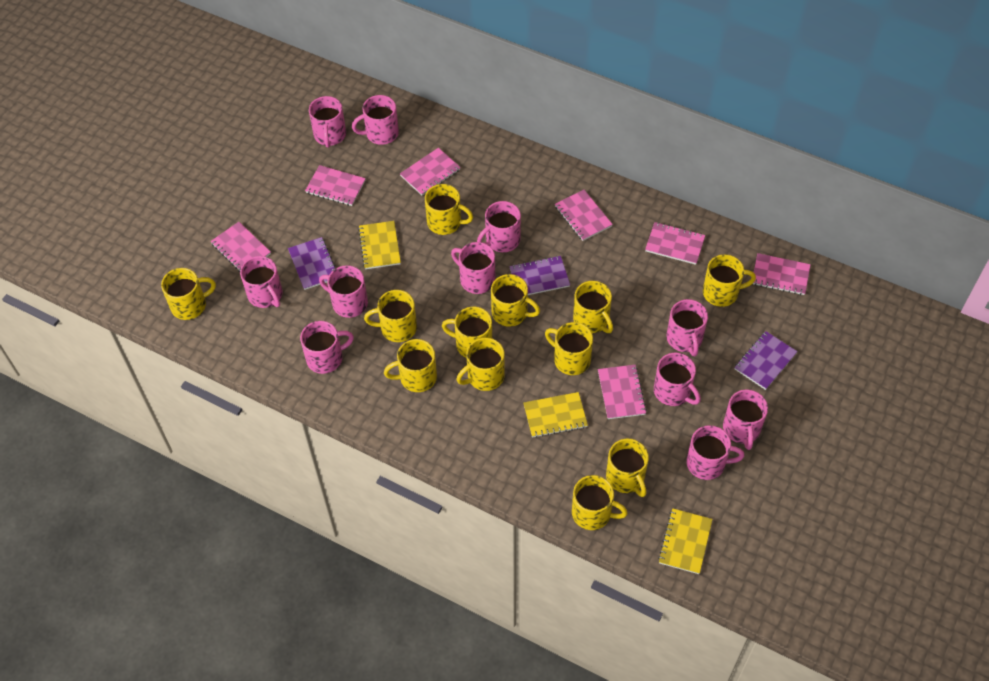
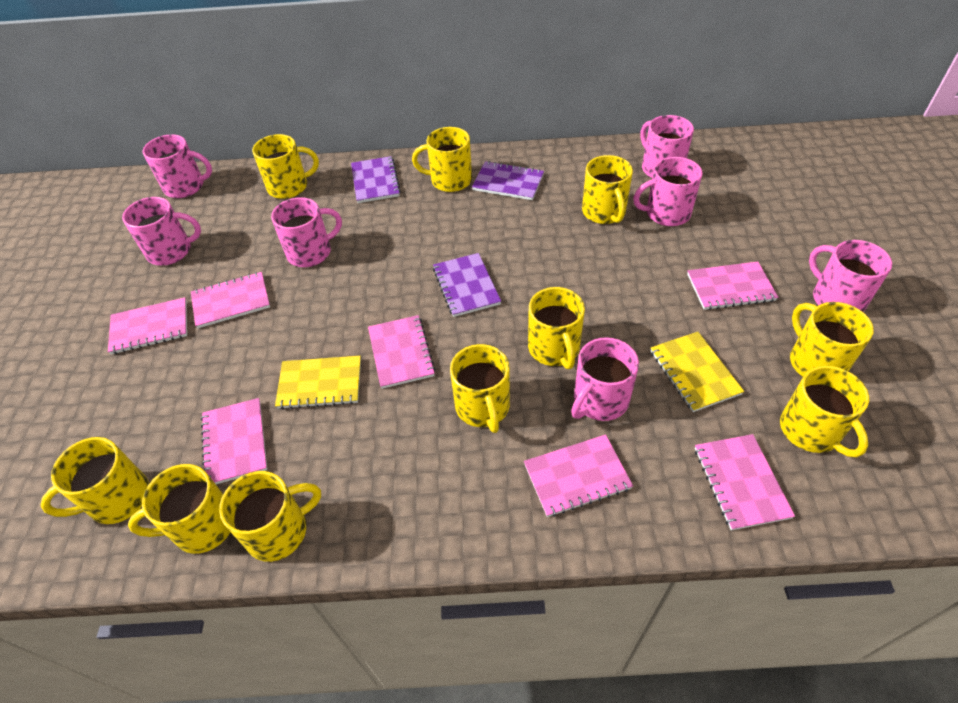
pink mug: [240,256,283,308] [300,321,354,374] [309,96,346,148] [319,265,368,318] [352,95,399,145] [451,242,495,294] [477,201,521,252] [654,353,701,406] [666,299,708,356] [686,425,744,480] [723,389,768,450] = 11 -> [122,197,201,266] [143,134,212,198] [271,197,342,267] [571,337,639,421] [633,157,703,226] [640,115,694,178] [809,240,892,312] = 7
yellow mug: [161,268,216,320] [364,290,417,342] [384,339,437,392] [425,184,473,235] [442,307,492,358] [456,338,505,391] [491,274,540,327] [545,322,593,375] [572,475,628,530] [573,281,613,333] [606,439,649,497] [703,254,756,307] = 12 -> [41,437,149,524] [128,464,230,554] [219,471,321,562] [252,134,319,199] [412,127,472,192] [450,344,510,433] [528,287,585,369] [582,155,633,224] [780,366,869,457] [790,302,874,376] = 10
yellow notebook: [358,221,401,269] [523,392,588,438] [658,508,713,574] = 3 -> [275,356,361,409] [651,332,744,412] = 2

